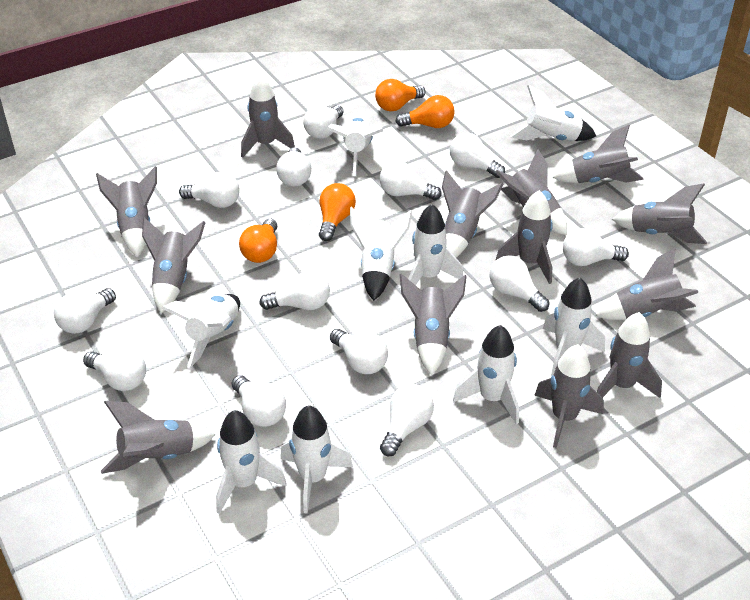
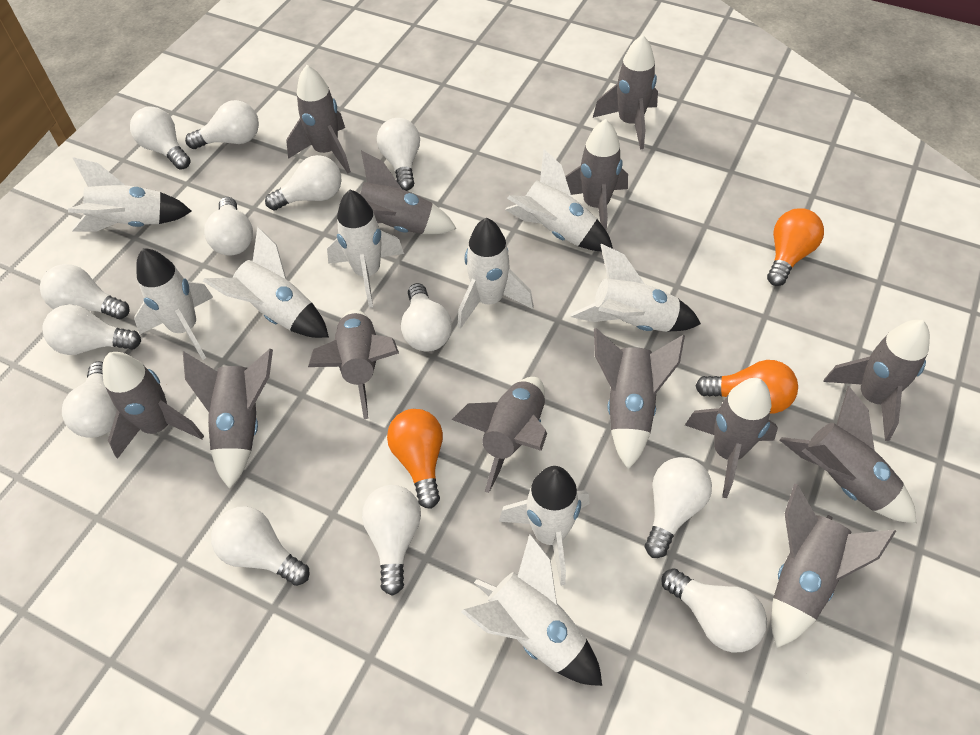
orange light bulb: [239,219,277,263] [319,183,356,241] [375,79,425,111] [395,95,455,128] = 4 -> [387,409,443,509] [696,360,798,414] [767,208,824,286] = 3

